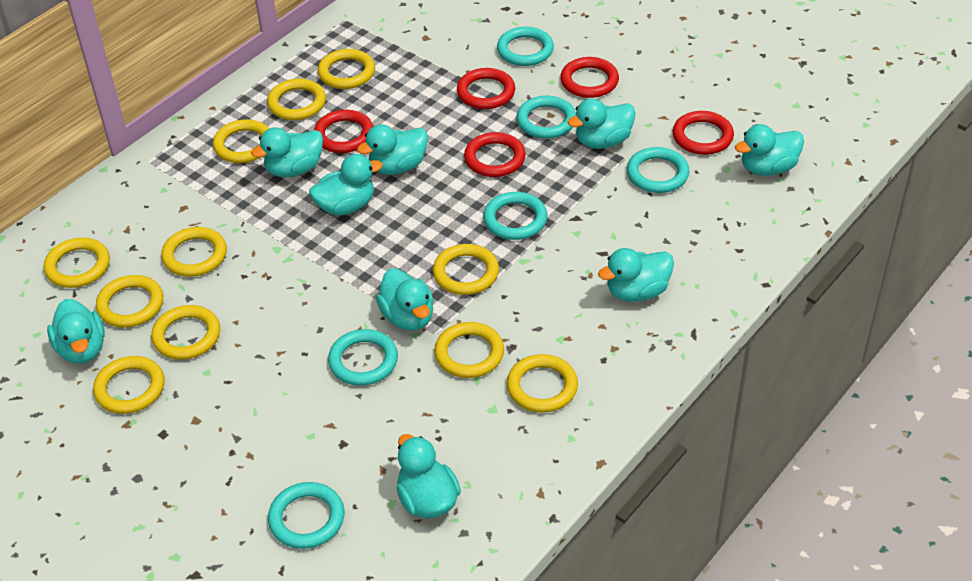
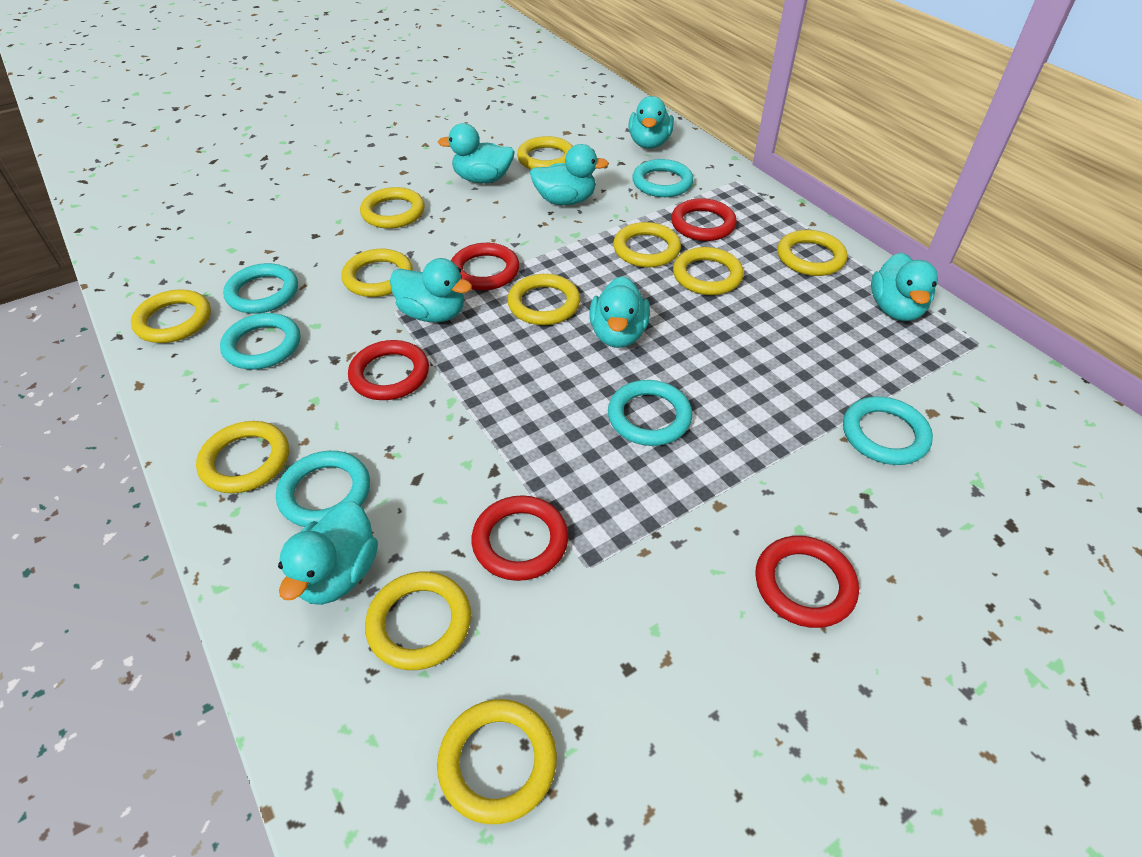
turquoise duck: [47,299,105,364] [251,127,323,178] [309,154,383,215] [357,124,428,175] [376,269,434,331] [397,434,461,518] [568,98,635,149] [598,248,674,302] [735,124,804,176] = 9 -> [278,501,378,605] [390,258,472,323] [438,123,515,183] [530,144,609,205] [589,276,650,348] [628,96,674,149] [871,252,938,321] = 7

